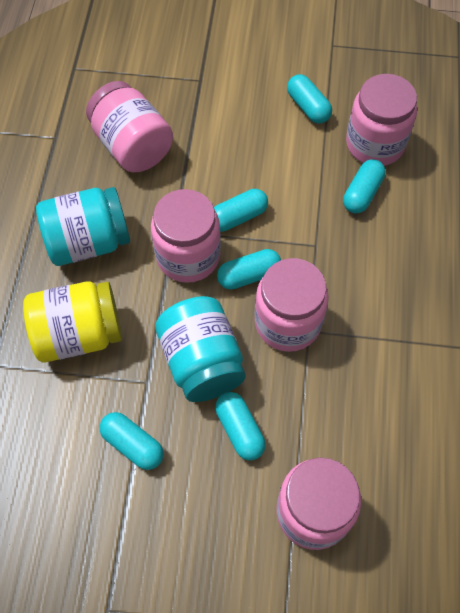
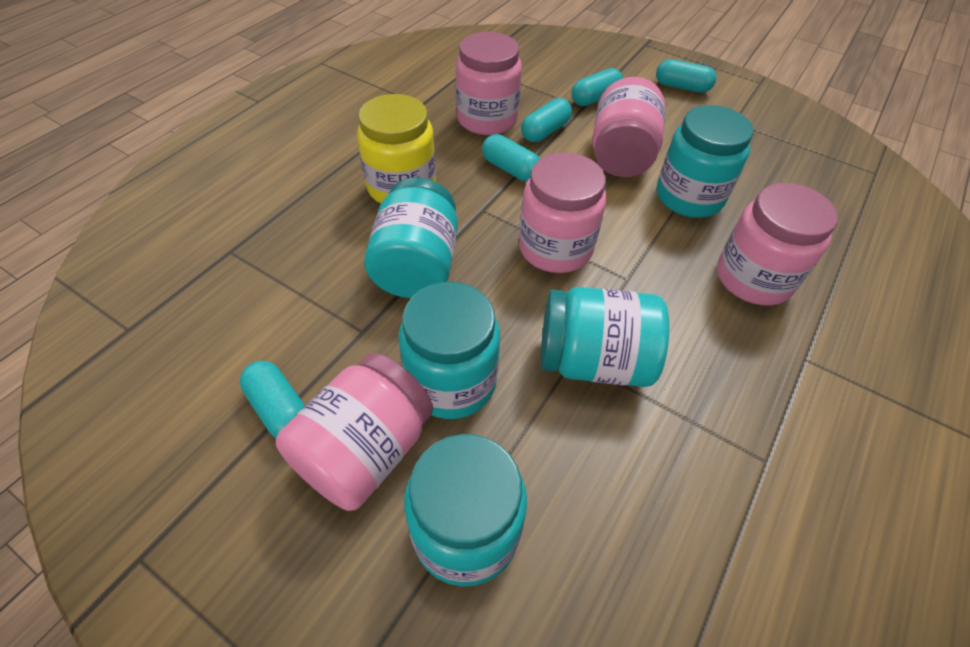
turquoise capsule: [100,412,164,470] [214,189,268,232] [215,392,266,460] [217,249,281,289] [287,74,332,124] [343,159,386,213] = 6 -> [240,361,305,438] [482,134,540,181] [521,98,572,142] [572,68,623,106] [656,59,717,93] = 5
turquoise jar: [36,187,130,266] [155,296,246,402] = 2 -> [364,177,458,298] [399,282,500,419] [404,434,527,587] [541,287,669,387] [657,105,753,218] = 5

